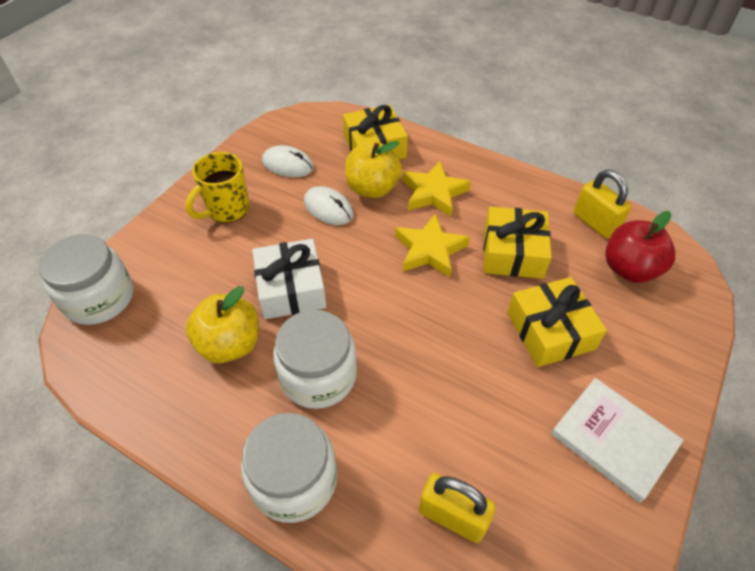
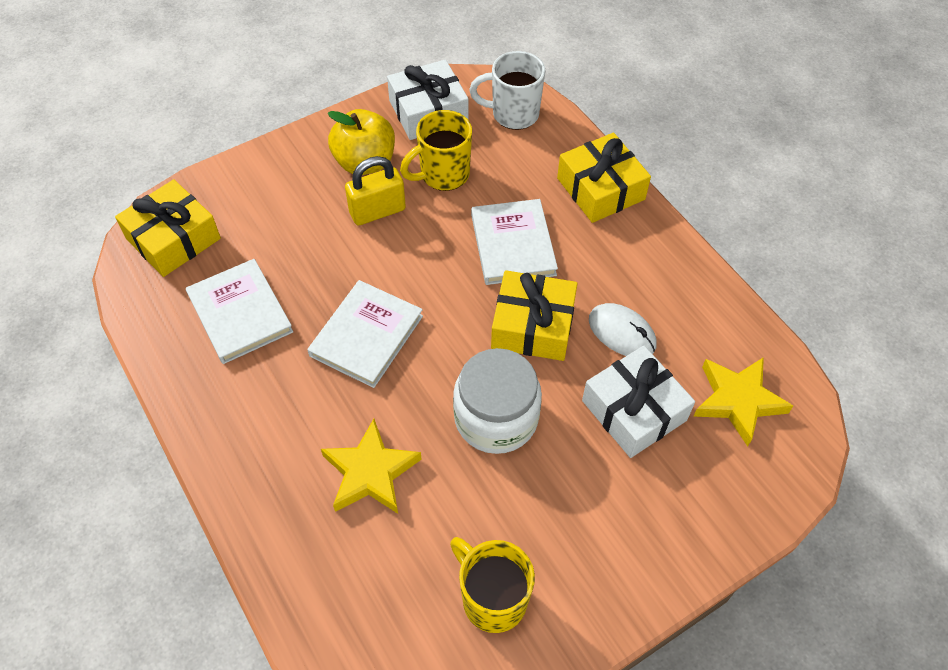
red apple: [605,211,675,283] = 1 -> none = 0
white book: [551,378,684,503] = 1 -> [186,259,293,364] [307,280,423,388] [471,199,558,285] = 3
white gift: [252,239,326,319] = 1 -> [387,59,468,140] [582,346,695,458] = 2
white jar: [39,234,134,325] [241,413,337,523] [273,310,357,409] = 3 -> [453,348,542,454] = 1
white mouse: [262,145,314,177] [304,186,354,225] = 2 -> [589,303,657,356] = 1
white mug: none = 0 -> [469,51,545,130] = 1
yellow apple: [186,286,259,363] [345,141,402,198] = 2 -> [328,109,395,175] = 1
yellow mug: [186,152,250,223] = 1 -> [400,110,472,191] [450,537,535,633] = 2
yellow padlock: [419,473,496,543] [574,170,631,239] = 2 -> [345,156,406,226] = 1

